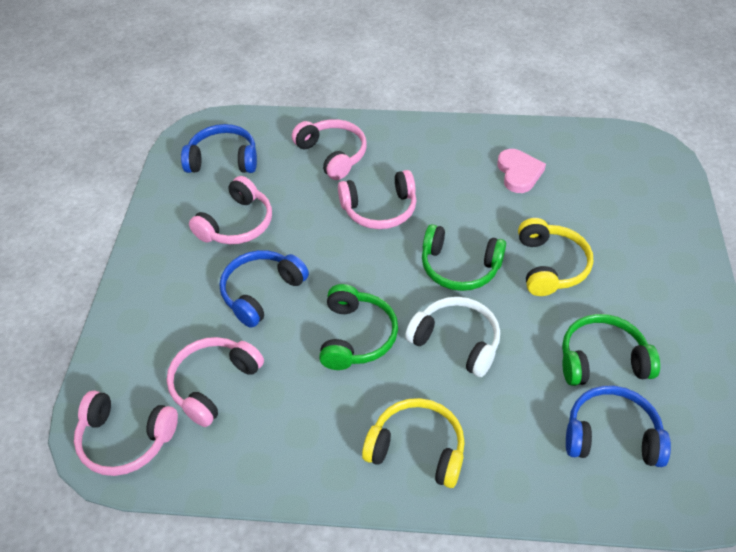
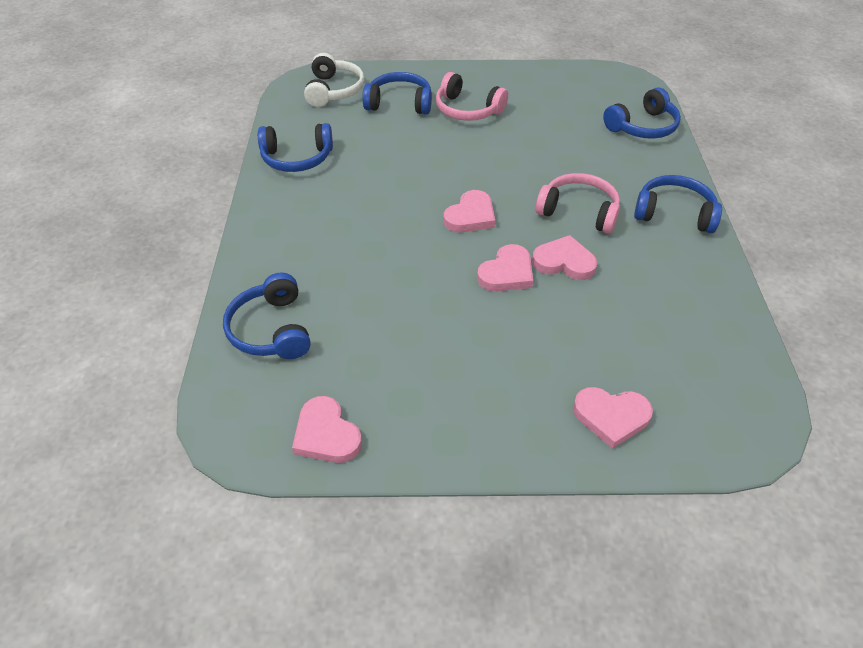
blue headphones: [181,124,257,173] [220,250,309,328] [566,386,671,467] = 3 -> [223,273,311,359] [258,123,333,172] [362,72,432,115] [603,87,681,139] [634,175,722,233] = 5
green headphones: [319,284,398,370] [422,224,506,291] [562,314,660,386] = 3 -> none = 0
pink headphones: [74,391,178,476] [167,337,264,427] [189,176,272,244] [292,119,367,180] [338,170,417,229] = 5 -> [436,72,508,121] [535,173,620,233] = 2
pink heart: [497,149,546,193] = 1 -> [292,396,362,463] [444,190,495,232] [477,244,533,291] [532,235,597,280] [573,387,653,449] = 5
yellow headphones: [362,398,465,488] [518,218,593,296] = 2 -> none = 0

